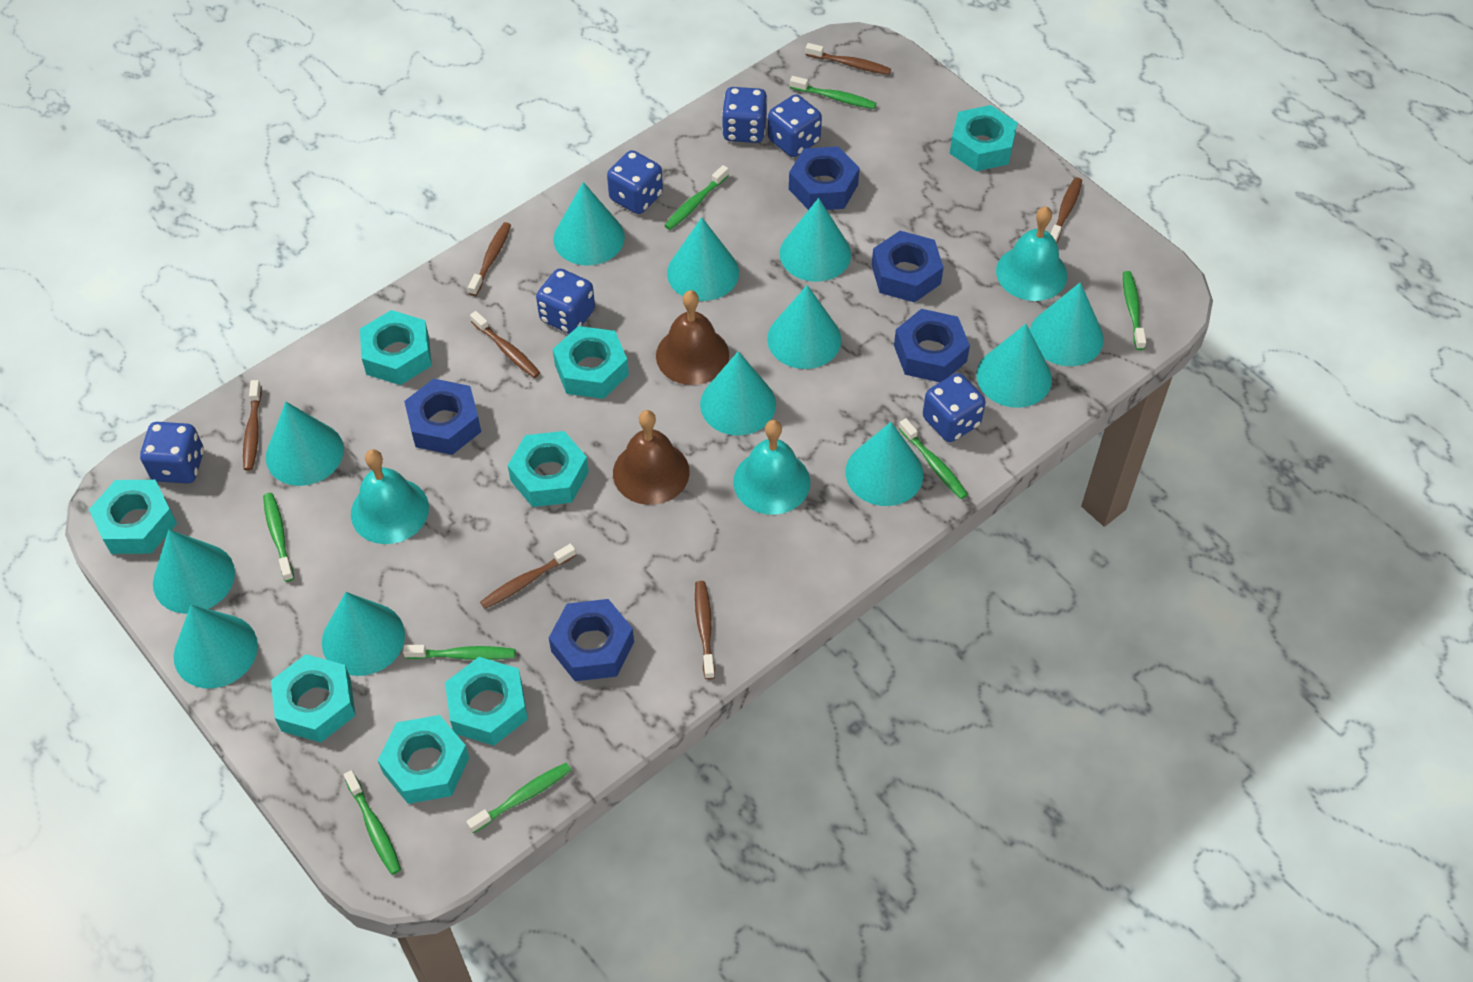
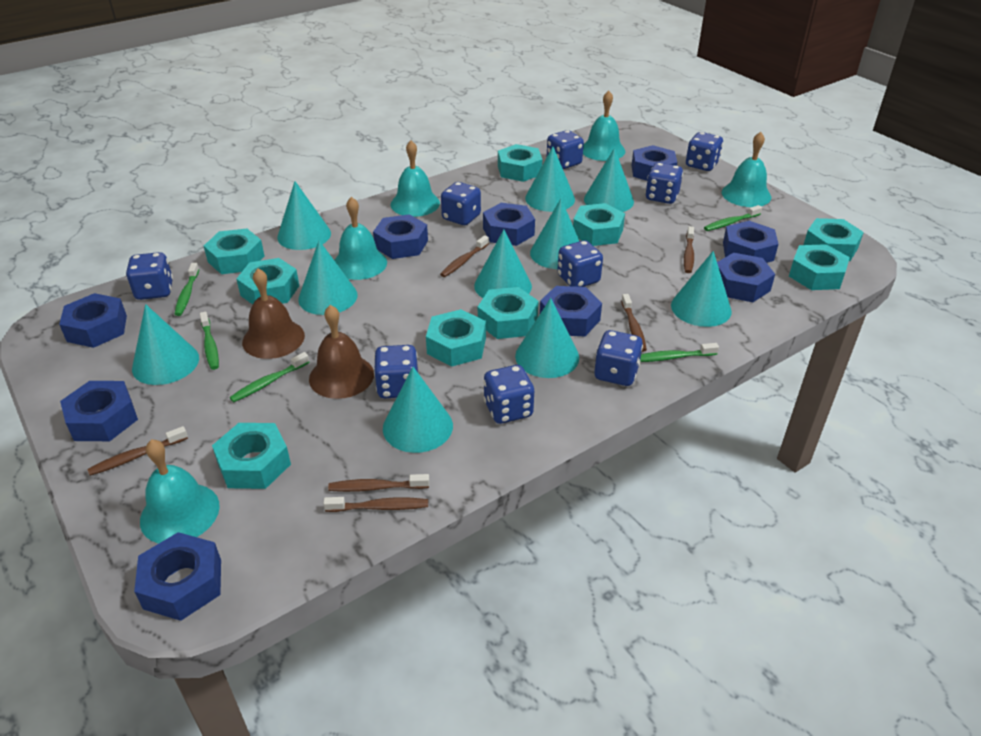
blue dice: [140,422,204,484] [536,268,595,334] [607,150,663,214] [722,87,768,143] [768,94,822,157] [923,373,986,442] = 6 -> [126,252,173,300] [374,345,418,398] [441,182,481,225] [484,365,534,424] [547,130,584,169] [557,240,603,287] [594,330,643,386] [645,163,683,204] [686,132,723,171] = 9
blue nut: [404,379,481,455] [549,599,634,681] [789,146,860,210] [872,231,944,303] [894,309,970,382] = 5 -> [59,293,127,348] [60,381,138,441] [134,532,221,621] [373,214,428,259] [483,203,535,246] [540,286,602,336] [631,145,677,181] [717,253,775,302] [723,221,778,263] = 9
brown toothbrush: [243,380,262,471] [468,222,511,296] [470,311,540,378] [480,544,576,609] [695,581,715,680] [805,43,891,75] [1050,177,1082,243] = 7 -> [87,426,188,476] [323,497,428,512] [328,474,430,492] [440,235,489,277] [621,294,647,352] [684,226,694,273] = 6
green toothbrush: [263,493,294,582] [344,770,401,875] [403,645,515,660] [466,763,571,833] [664,165,729,230] [790,76,876,109] [899,418,968,499] [1123,271,1146,350] = 8 -> [174,263,199,316] [200,312,219,370] [230,352,310,402] [640,343,719,362] [704,205,762,231] = 5
turquoise bell: [351,449,429,544] [733,420,810,515] [996,207,1067,301] = 3 -> [140,439,220,544] [334,197,387,280] [391,140,440,217] [583,91,625,161] [722,132,771,207] = 5
turquoise cone: [153,530,235,614] [174,605,258,688] [266,402,344,486] [322,592,405,676] [553,182,625,266] [667,217,739,301] [700,351,776,436] [767,285,841,369] [780,198,851,282] [846,422,923,506] [976,324,1052,408] [1030,282,1104,366] = 12 -> [132,304,199,385] [277,181,331,250] [298,241,357,315] [383,367,453,453] [474,229,532,298] [515,298,579,378] [525,147,575,212] [530,199,579,269] [584,148,634,212] [671,251,732,327] = 10
turquoise nut: [89,480,177,554] [271,654,356,743] [360,310,432,385] [378,715,469,804] [445,657,528,746] [508,431,589,507] [553,326,629,399] [950,105,1017,171] = 8 -> [204,229,264,274] [212,423,291,489] [236,258,299,304] [426,309,486,367] [478,287,539,339] [498,144,543,182] [573,203,625,246] [789,244,850,290] [804,218,864,261] = 9

